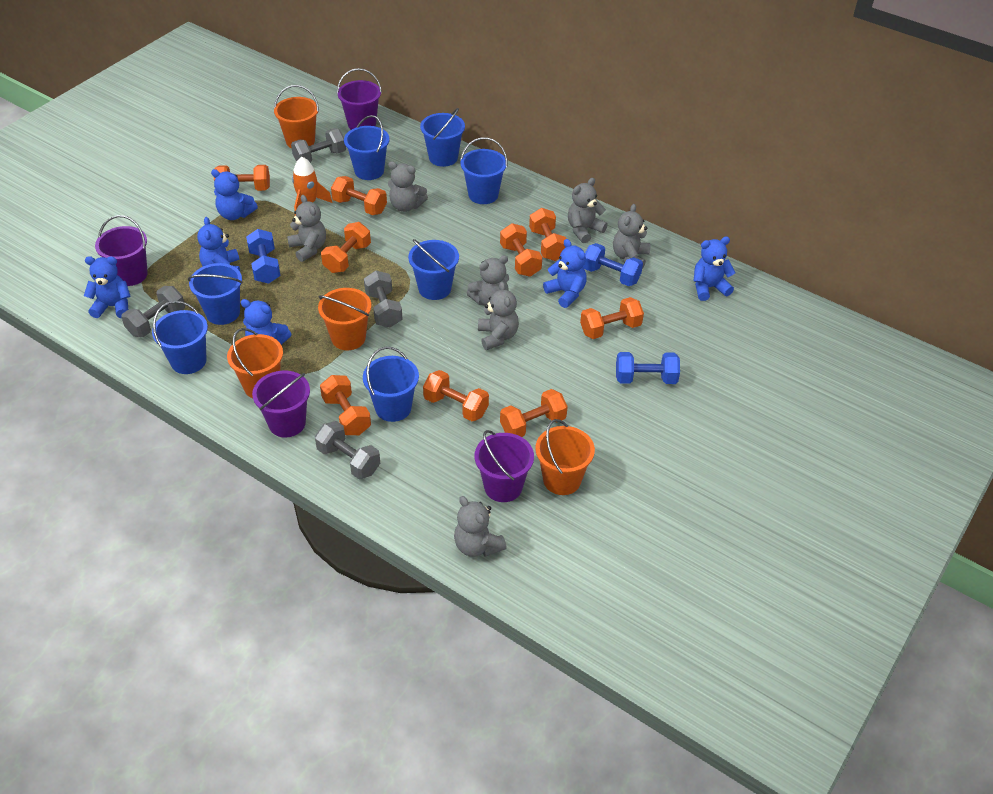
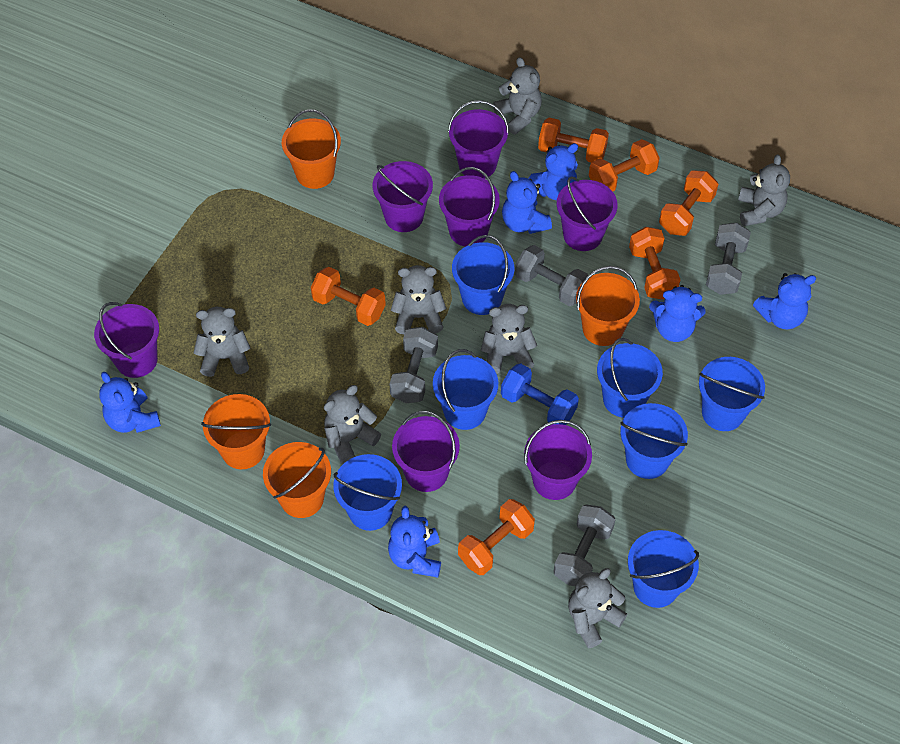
blue dumbbell: [246,229,281,284] [583,243,643,286] [616,352,680,384] = 3 -> [501,363,579,425] = 1
orange dumbbell: [214,165,270,191] [320,375,371,435] [321,222,371,273] [331,176,387,215] [423,370,489,421] [500,223,542,277] [500,389,568,437] [529,208,566,261] [580,297,644,339] = 9 -> [311,267,386,326] [458,499,535,575] [538,118,609,162] [589,139,660,192] [629,227,681,299] [659,170,718,236] = 6
orange rocket: [292,157,332,216] = 1 -> none = 0
purple bucket: [95,215,148,286] [252,371,310,437] [337,68,382,130] [475,430,534,502] = 4 -> [94,302,159,378] [373,161,433,232] [392,411,460,492] [439,167,500,247] [448,100,509,179] [524,420,592,500] [557,176,618,251] = 7

